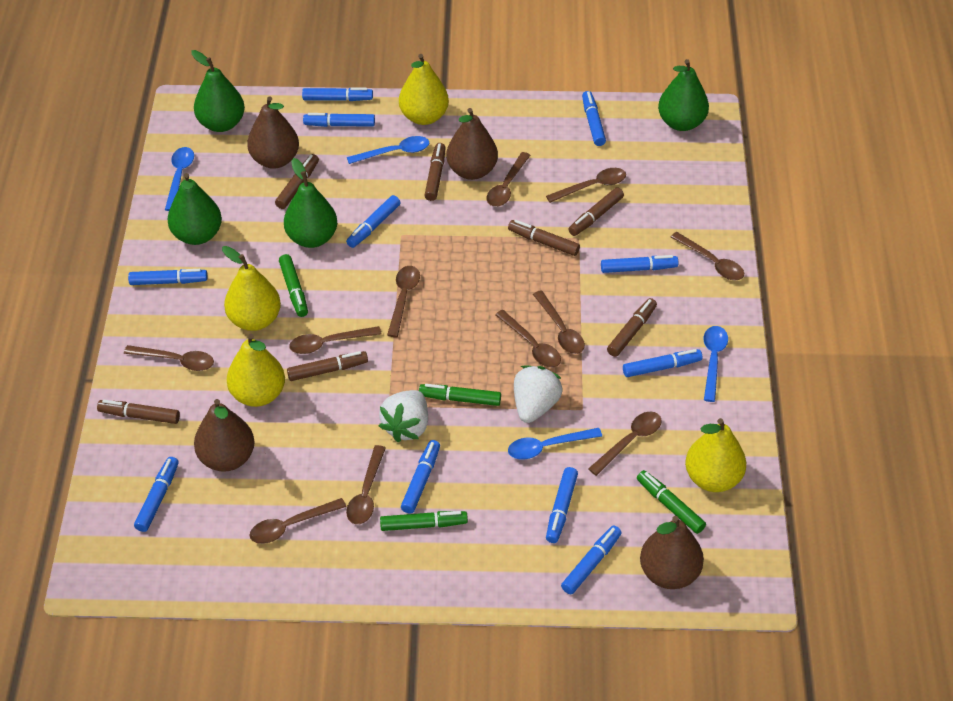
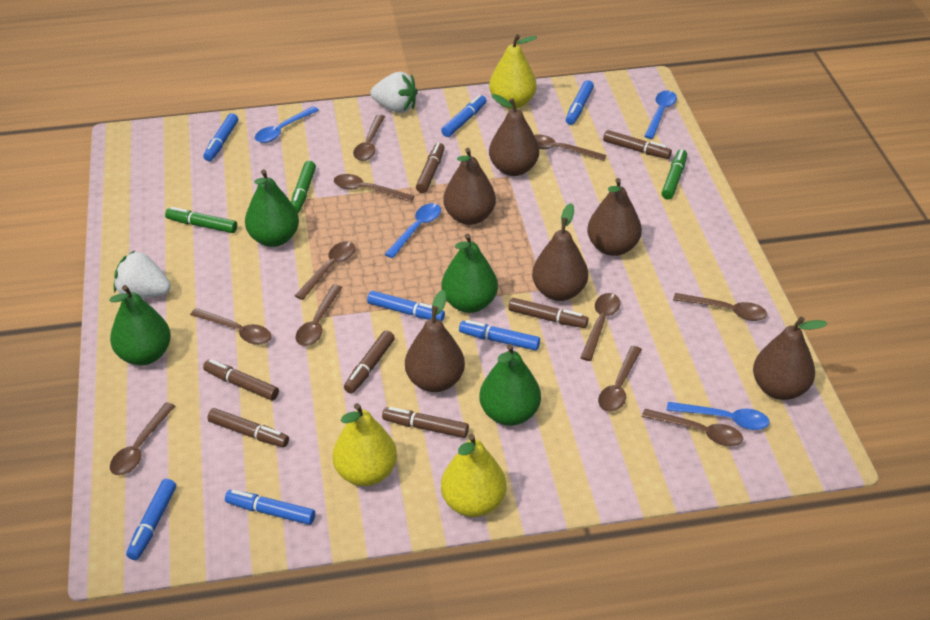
blue marker: [128,269,208,285] [134,457,179,532] [302,88,373,101] [303,113,375,127] [346,195,401,248] [401,440,440,513] [546,467,578,543] [561,525,622,594] [582,91,606,146] [601,255,678,273] [623,349,702,377] = 11 -> [126,479,176,560] [203,113,238,161] [225,490,315,525] [367,291,445,322] [441,95,487,137] [459,320,540,351] [566,80,594,125] = 7
brown pear: [194,399,254,472] [247,96,299,169] [446,108,498,180] [640,516,704,589] = 4 -> [405,290,465,392] [443,148,496,225] [489,94,539,176] [532,203,588,301] [587,178,642,256] [753,317,827,400] = 6
green marker: [279,254,308,317] [380,511,468,531] [419,384,501,406] [637,470,706,534] = 4 -> [165,207,237,233] [291,161,316,213] [661,149,687,200] = 3
yellow pear: [222,246,281,331] [227,334,285,407] [399,54,449,125] [685,418,746,492] = 4 -> [332,403,397,486] [441,434,506,517] [489,34,537,109] = 3

